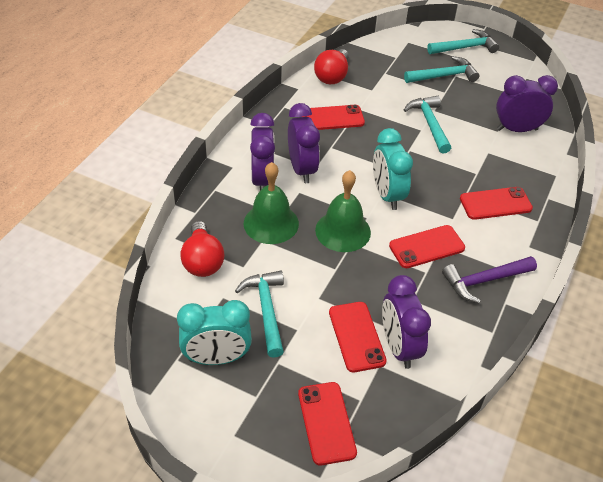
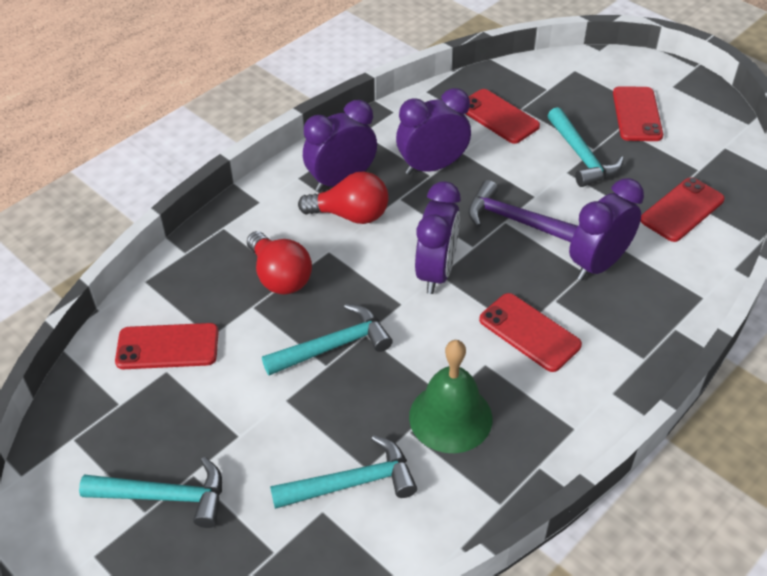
green bell: [244,162,299,244] [315,170,371,252] = 2 -> [409,340,492,453] = 1
turquoise clock: [177,300,252,365] [373,128,413,210] = 2 -> none = 0

